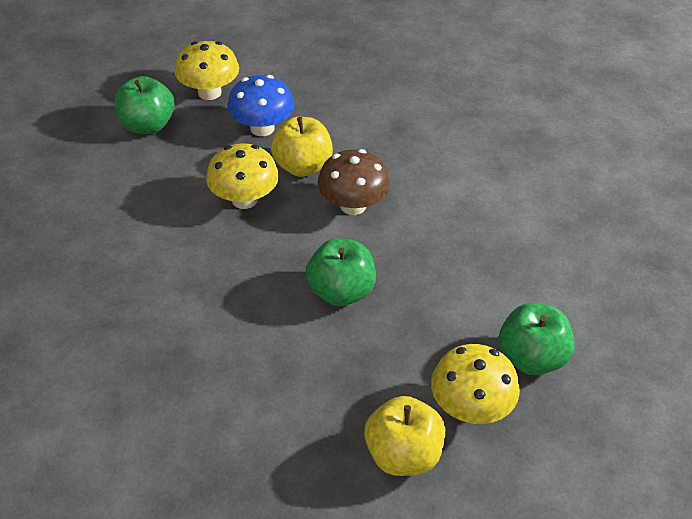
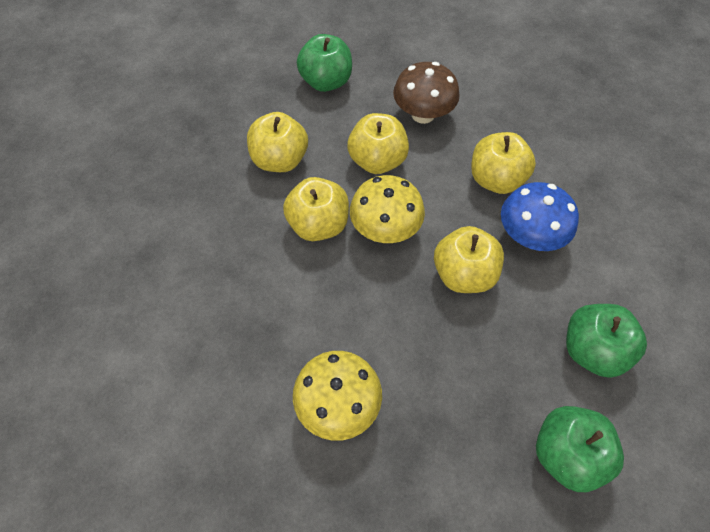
yellow apple: [271,117,333,177] [364,396,445,476] = 2 -> [247,112,308,172] [283,177,349,241] [347,113,409,174] [434,226,504,293] [471,132,536,194] = 5
yellow mushroom: [175,41,239,100] [206,143,279,209] [431,344,520,424] = 3 -> [293,351,382,441] [350,175,425,243] = 2

